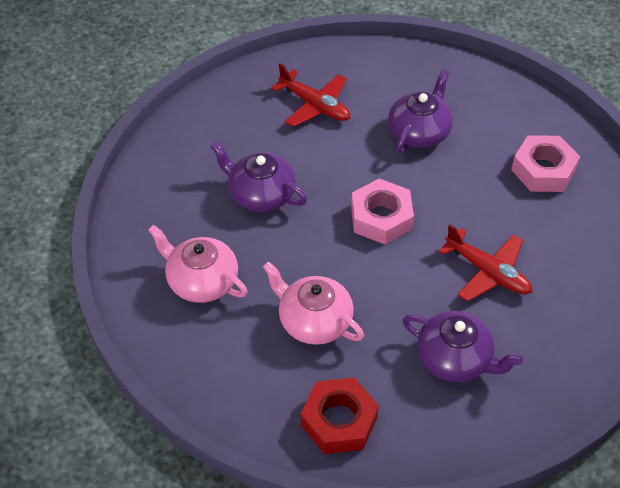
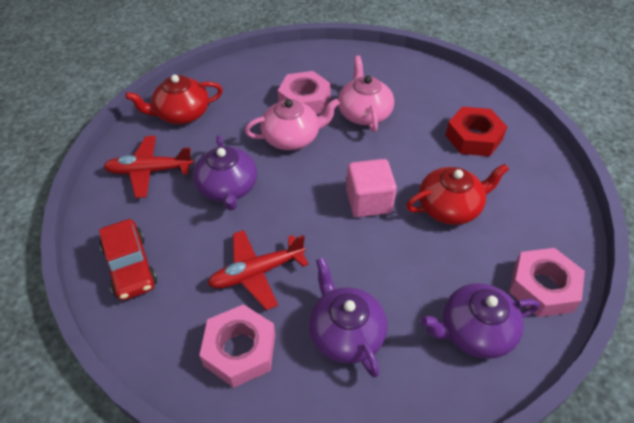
pink cube: none = 0 -> [346,159,397,217] = 1
pink nut: [351,179,414,245] [511,135,580,192] = 2 -> [199,304,275,388] [278,71,331,115] [509,248,585,317] = 3
red car: none = 0 -> [99,219,157,301] = 1
red teapot: none = 0 -> [125,75,223,124] [406,164,509,225] = 2

